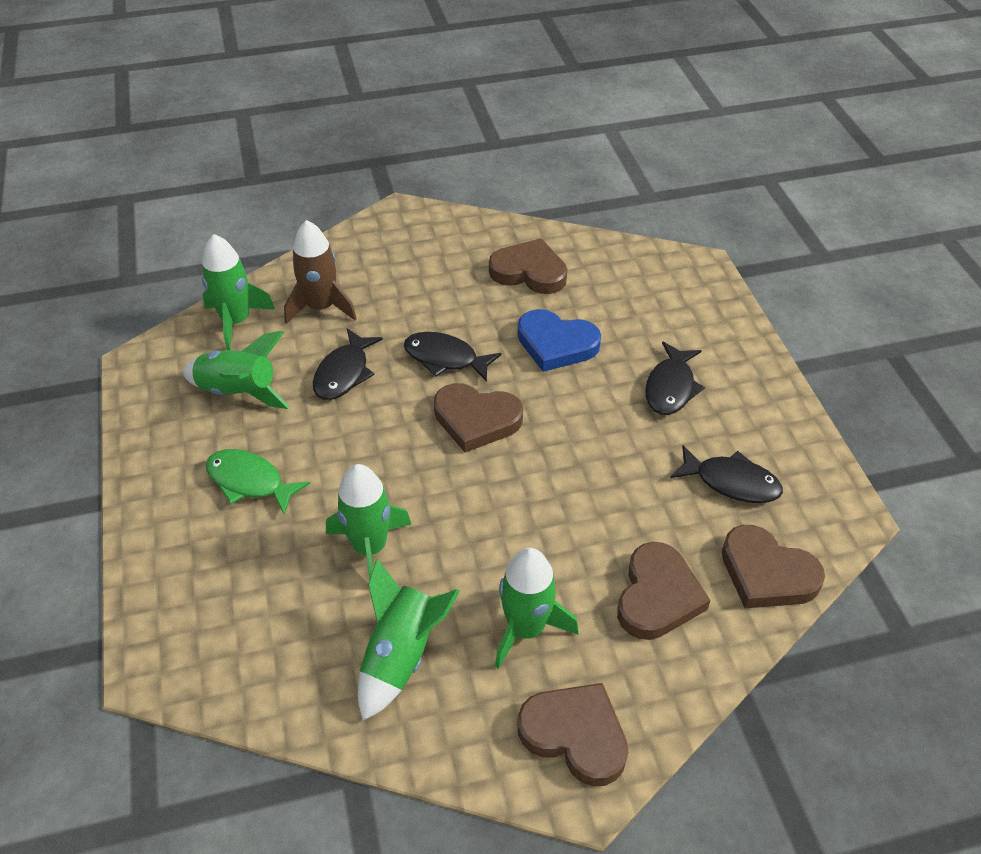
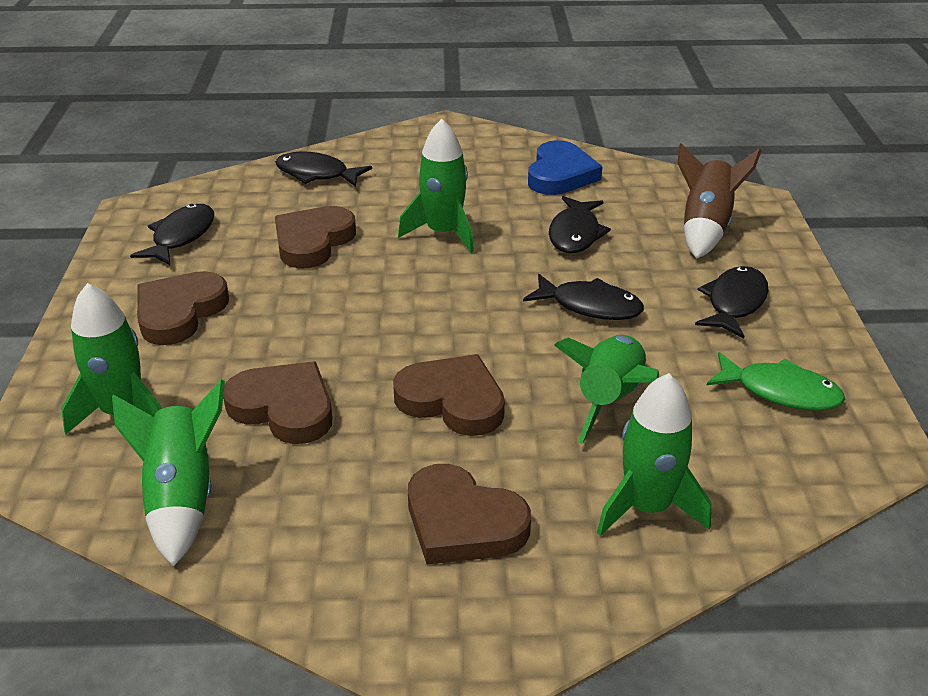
black fish: [313,328,383,400] [404,332,502,382] [645,342,705,415] [670,445,783,503] = 4 -> [130,204,214,265] [275,151,372,187] [523,274,644,320] [549,196,611,253] [695,266,769,339] = 5

